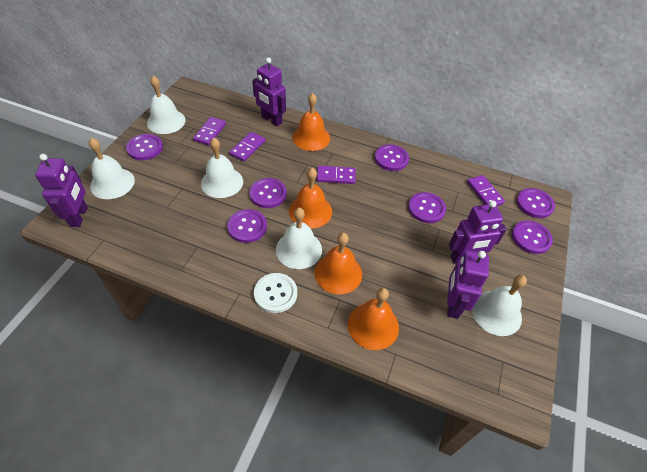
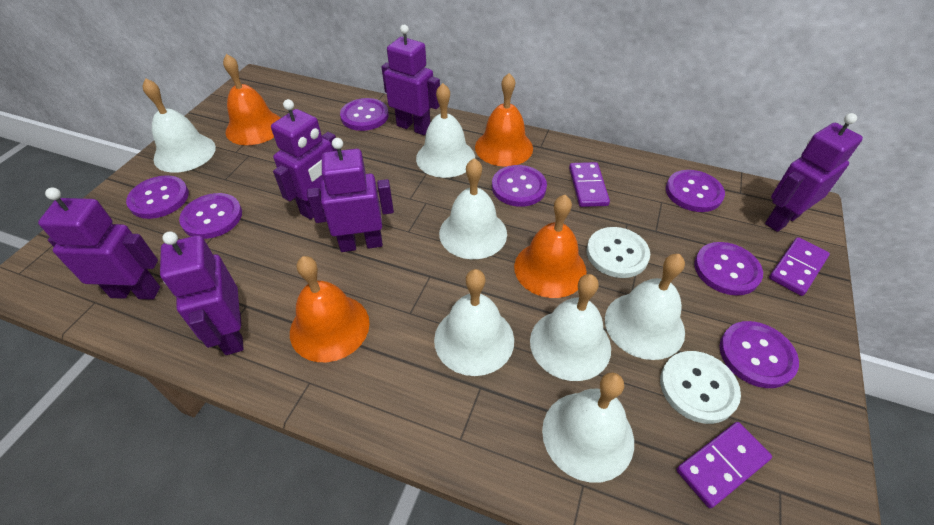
purple domino: [193,117,226,145] [229,132,265,162] [317,166,356,184] [467,175,505,206] = 4 -> [569,162,610,207] [676,422,772,508] [769,237,830,296] = 3
purple robot: [35,154,88,227] [252,58,286,127] [447,250,489,319] [449,200,507,264] = 4 -> [38,188,160,300] [160,231,244,355] [271,99,337,220] [307,138,394,252] [382,25,440,135] [765,113,863,232] = 6
white bell: [89,138,135,199] [147,76,186,134] [201,137,243,198] [276,208,322,269] [472,275,527,336] = 5 -> [143,78,216,173] [416,83,475,178] [434,269,514,376] [439,158,507,259] [530,274,611,381] [542,372,634,483] [605,254,685,360] = 7
white button: [254,273,297,313] = 1 -> [586,227,650,278] [660,351,741,424] = 2

